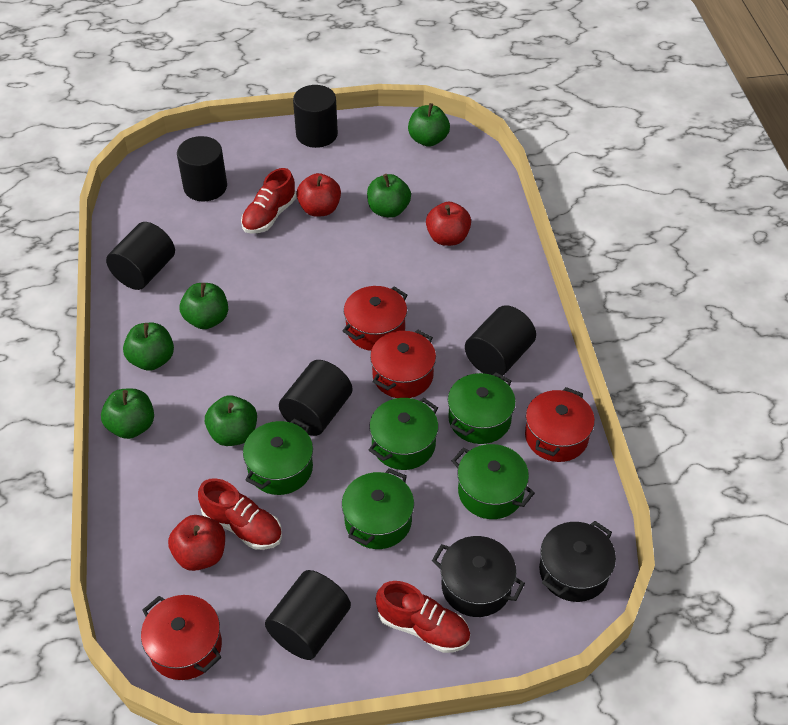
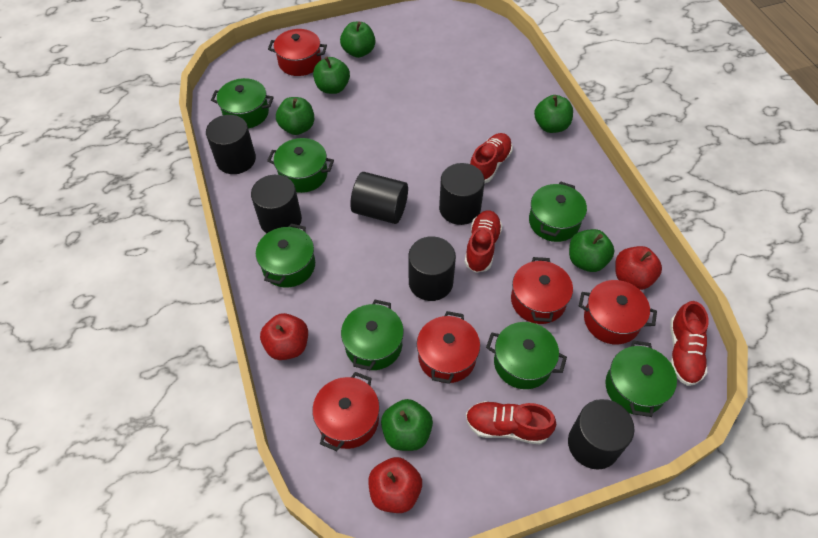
black pot: [432,536,525,617] [539,521,616,602] = 2 -> none = 0
green pot: [243,419,313,495] [342,468,414,549] [369,398,438,470] [448,372,516,444] [452,444,535,519] = 5 -> [211,78,274,128] [256,223,315,287] [267,138,334,193] [341,300,404,370] [486,322,567,389] [529,182,587,242] [606,340,677,417] = 7
red pot: [141,595,222,680] [343,286,408,351] [370,330,436,398] [525,387,595,462] = 4 -> [268,29,327,76] [312,372,380,451] [417,311,480,384] [511,257,573,324] [579,280,657,344] = 5
red shoe: [198,478,282,550] [241,168,296,234] [376,581,470,653] = 3 -> [465,210,502,273] [466,401,556,444] [470,133,513,183] [670,301,709,386] = 4

